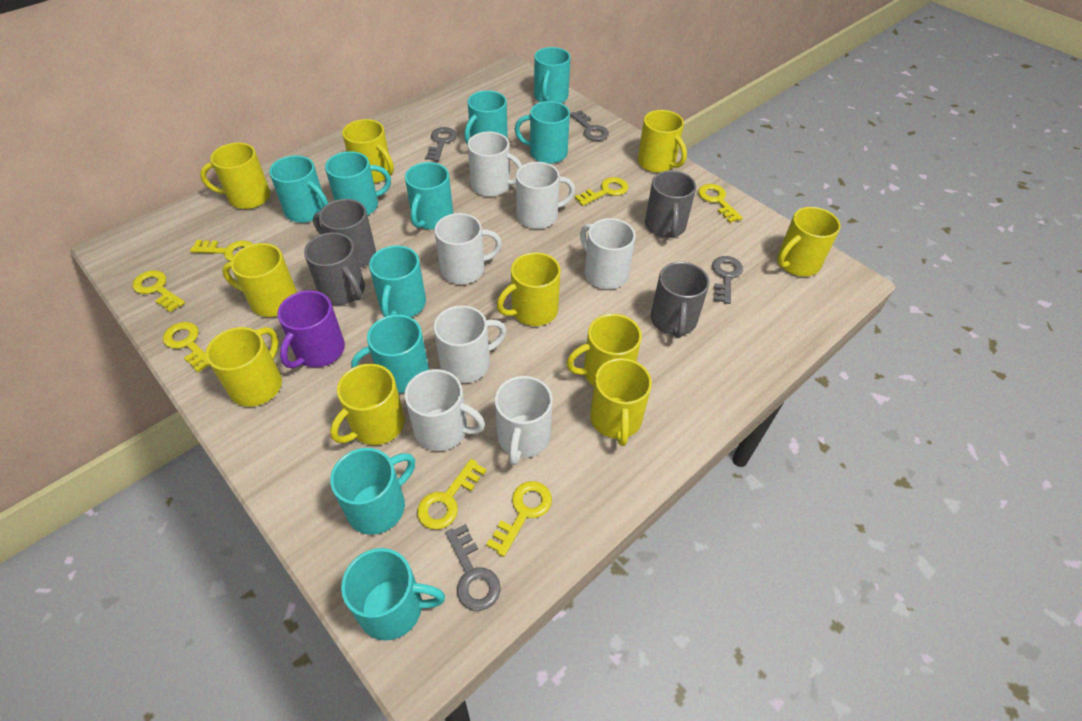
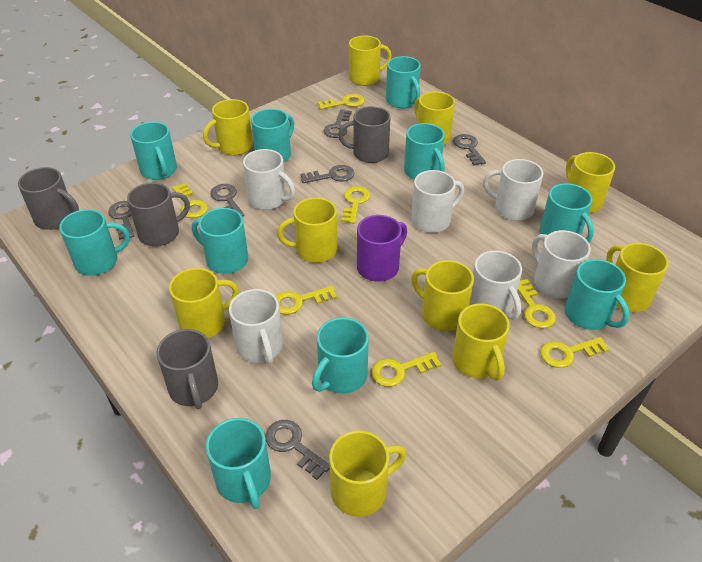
grey key: [425,127,457,161] [446,524,501,611] [570,110,609,141] [712,256,743,304] = 4 -> [108,201,134,240] [210,184,244,216] [265,420,330,480] [301,165,354,183] [324,109,352,138] [453,134,486,165] = 6
white mug: [404,369,485,451] [434,305,507,383] [435,213,502,284] [467,131,523,197] [495,376,553,465] [516,162,575,229] [580,218,635,289] = 7 -> [229,289,283,364] [243,149,295,210] [411,170,464,233] [469,250,522,320] [483,159,543,221] [532,230,591,298] = 6

